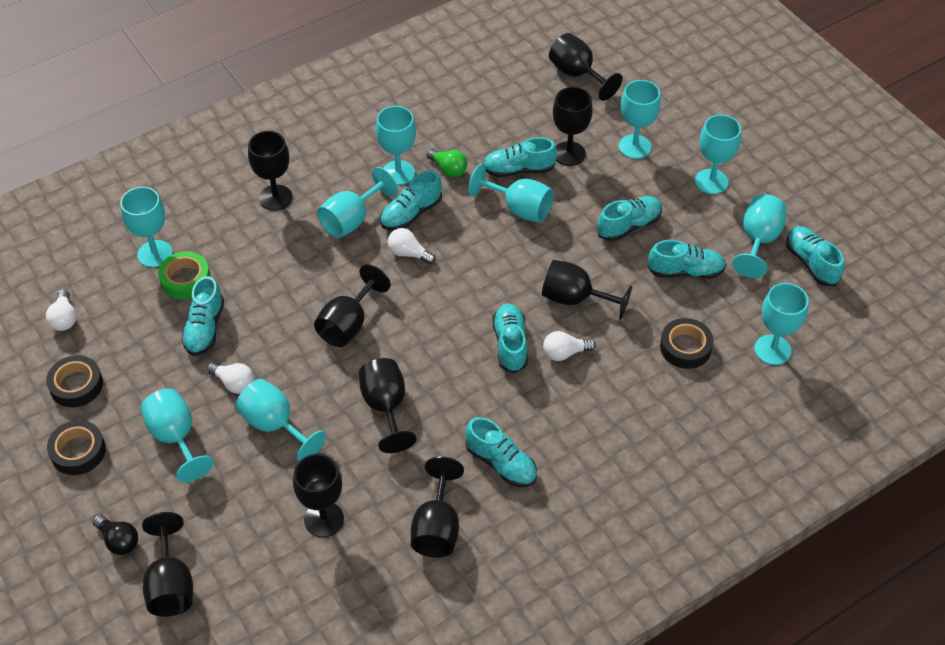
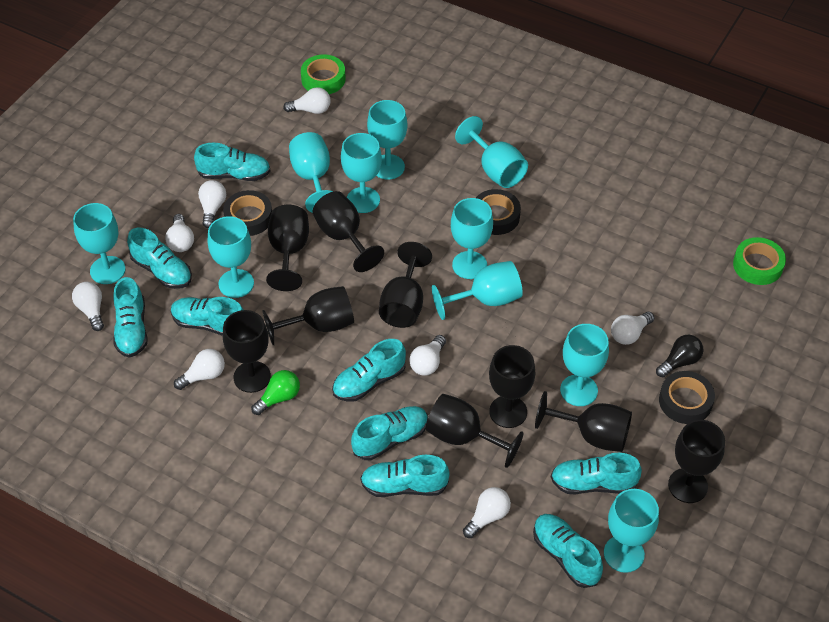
green tape: [158,251,210,299] = 1 -> [301,54,346,94] [733,237,786,285] = 2
turquoise shoe: [181,276,224,356] [380,170,442,231] [466,417,537,487] [483,137,557,178] [492,303,528,373] [597,196,662,241] [647,240,726,279] [786,226,844,286] = 8 -> [113,277,148,358] [127,227,192,289] [171,297,244,336] [194,143,270,181] [332,339,406,402] [351,406,428,460] [360,455,450,497] [533,514,603,588] [551,453,642,495] = 9
white light bulb: [46,290,77,331] [207,362,254,394] [388,228,436,264] [543,331,596,361] = 4 -> [72,282,104,331] [165,214,194,252] [174,349,225,390] [198,180,226,228] [283,87,331,114] [409,335,446,376] [463,487,511,538] [611,312,654,345] = 8

